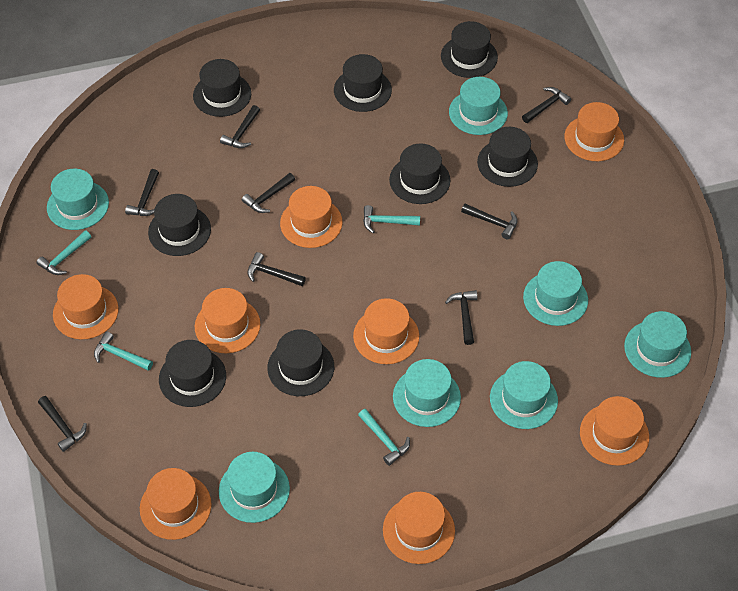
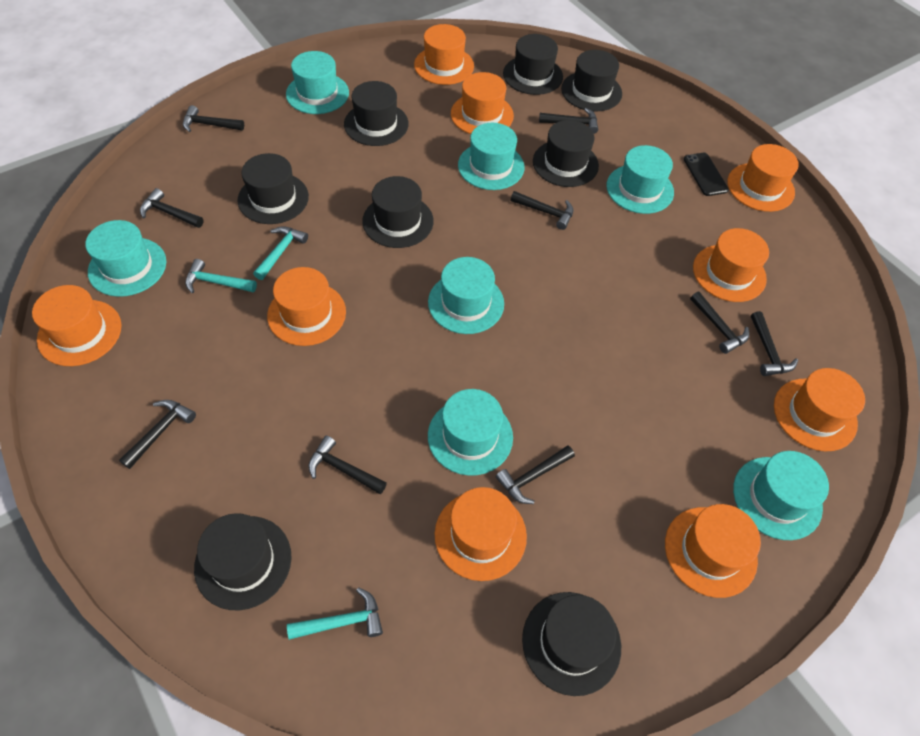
black hammer: [38,396,87,452] [125,169,159,216] [220,105,260,148] [242,173,295,213] [248,252,306,286] [445,290,477,345] [461,204,517,239] [522,87,571,123] = 8 -> [119,400,196,469] [140,188,204,228] [183,105,244,132] [308,436,387,494] [495,445,575,504] [510,191,573,230] [539,108,598,134] [690,292,749,354] [751,311,798,376] = 9
black phone: none = 0 -> [684,153,729,196] = 1
orange hat: [53,274,119,339] [140,468,212,540] [195,288,260,353] [280,186,343,248] [353,298,419,364] [383,492,455,564] [564,102,624,161] [580,396,649,466] = 8 -> [32,285,122,366] [267,267,346,346] [414,24,474,85] [435,487,527,581] [451,72,514,134] [665,504,761,598] [693,228,769,302] [727,144,799,212] [774,368,865,451] = 9
turquoise hammer: [36,230,92,275] [94,331,153,371] [358,409,410,466] [363,205,420,233] = 4 -> [185,259,257,293] [253,226,308,280] [287,587,383,640] = 3

